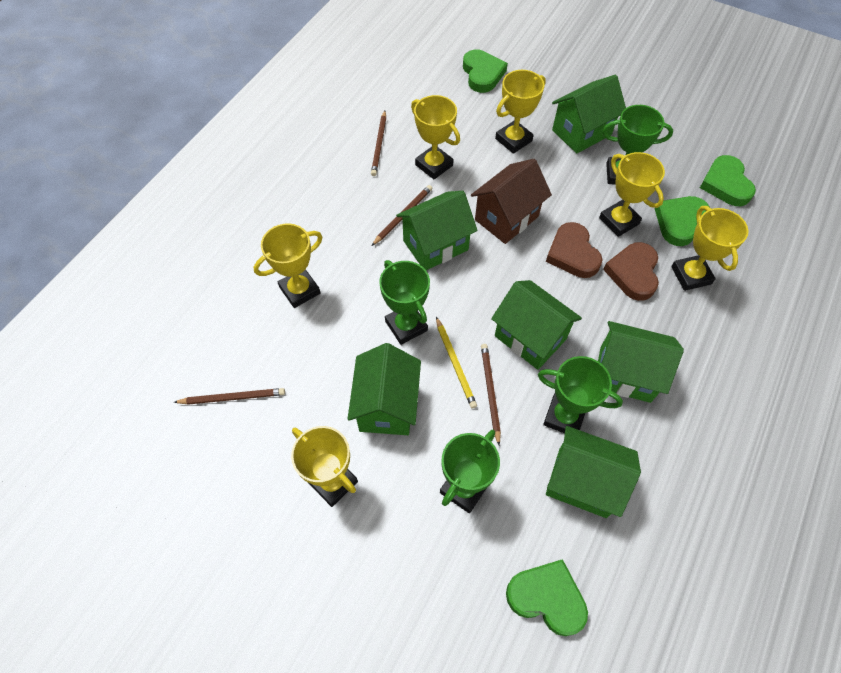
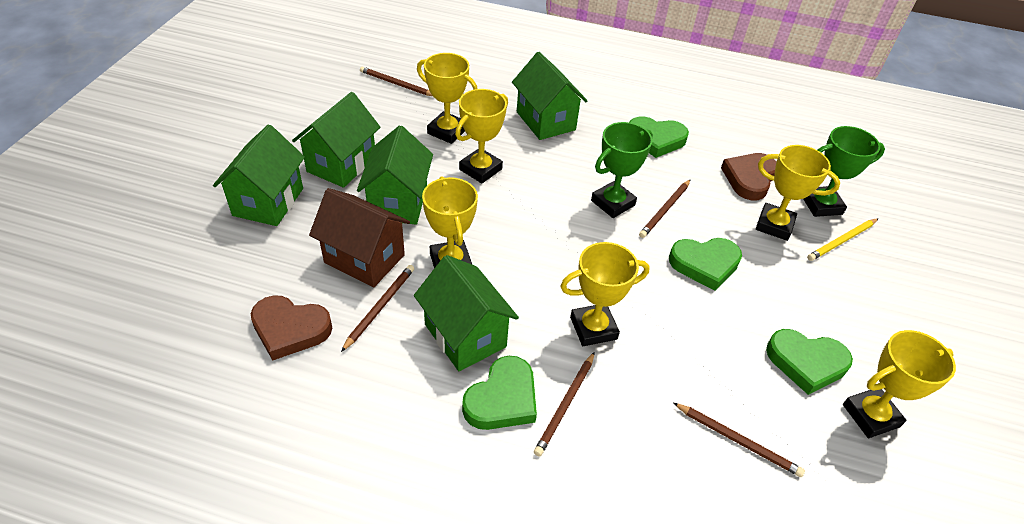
brown pencil: [174,388,285,405] [371,111,386,176] [372,185,432,246] [481,344,501,445] = 4 -> [341,265,414,352] [360,66,432,96] [534,352,595,456] [639,179,691,238] [673,403,805,477] = 5
green house: [348,343,421,435] [396,191,478,270] [491,280,582,370] [546,426,641,518] [552,74,626,153] [598,321,684,403] = 6 -> [213,124,305,226] [292,92,381,188] [357,125,433,225] [414,255,519,371] [512,52,587,140] = 5
green trophy: [379,260,430,345] [440,430,500,513] [538,356,623,433] [603,105,673,185] = 4 -> [591,122,653,218] [803,126,885,217] = 2

